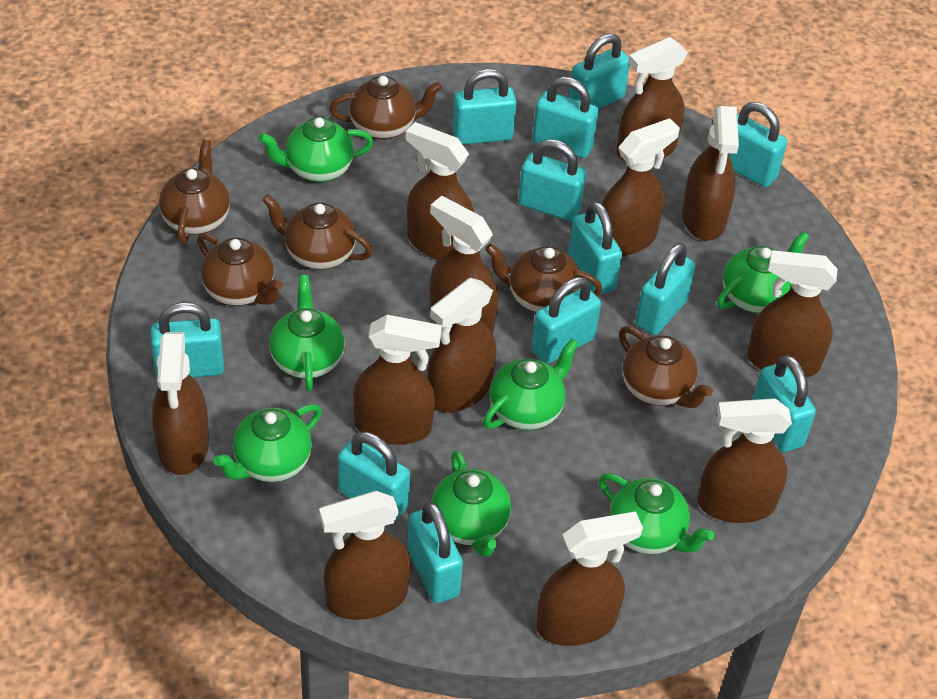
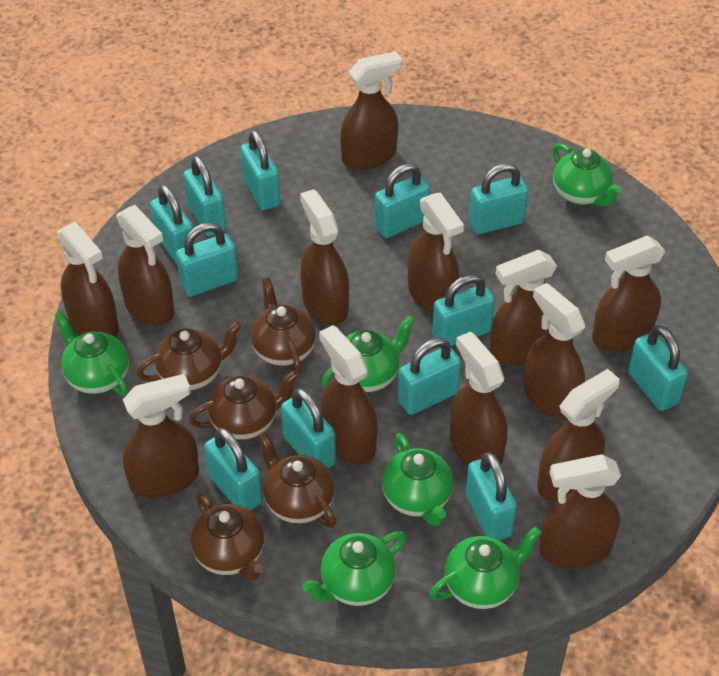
brown spray bottle: [152,332,209,475] [319,491,411,620] [353,315,442,445] [406,122,475,260] [428,278,496,413] [430,196,498,334] [536,511,643,646] [601,118,680,257] [617,37,688,161] [682,106,739,241] [698,398,792,523] [747,250,837,378] = 12 -> [57,222,119,337] [117,205,174,326] [123,374,199,499] [300,189,349,325] [319,325,377,465] [340,51,402,169] [408,192,464,313] [450,331,507,466] [490,250,557,366] [524,283,585,420] [537,369,620,502] [539,454,621,568] [592,236,665,352] = 13
brown teapot: [159,140,230,244] [197,233,283,306] [262,194,373,270] [329,76,442,140] [485,243,603,312] [619,326,713,408] = 6 -> [137,321,242,391] [189,370,299,440] [191,493,264,581] [250,277,316,375] [258,431,336,528] = 5
green teapot: [213,404,322,482] [258,117,373,182] [269,275,345,391] [431,450,511,557] [483,339,579,430] [599,473,714,554] [717,231,810,313] = 7 -> [55,311,129,395] [302,531,406,606] [322,316,415,392] [382,433,453,526] [430,526,542,609] [553,143,622,206] = 6

